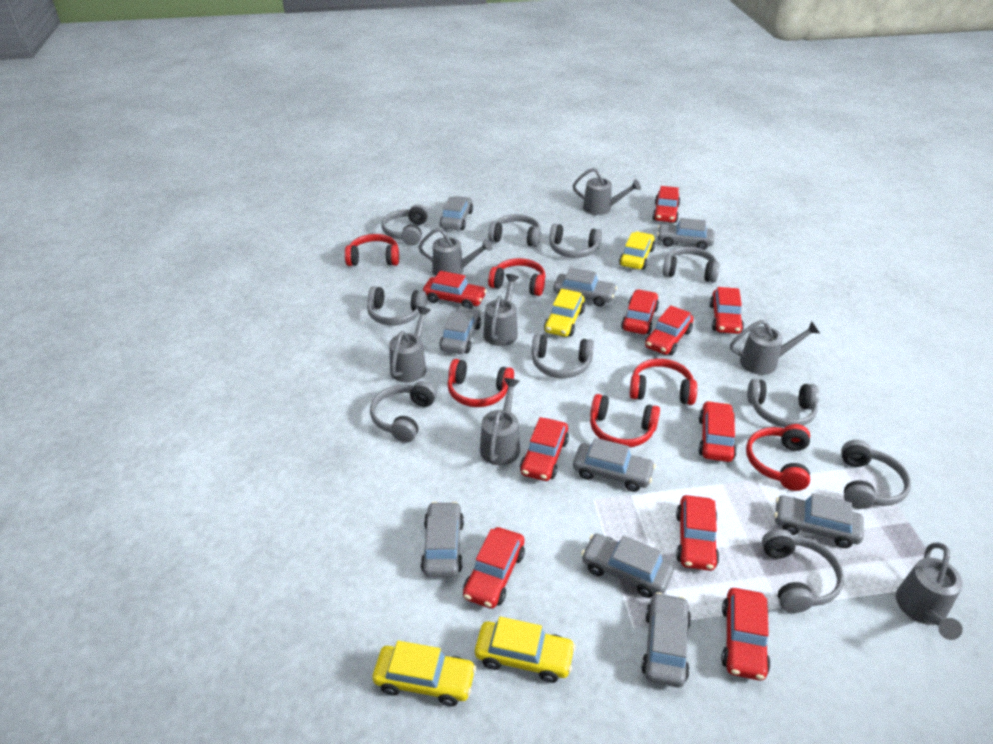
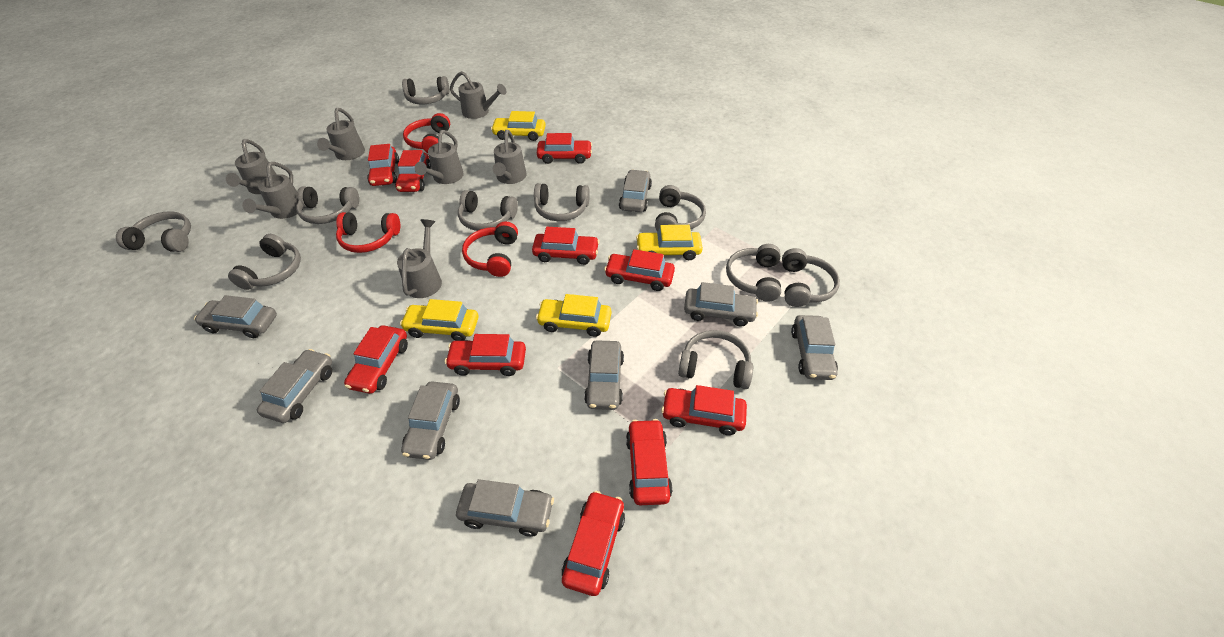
grey car: [421,501,464,577] [439,307,481,354] [440,196,473,230] [553,267,617,307] [573,438,656,492] [581,533,674,598] [641,592,691,688] [657,218,714,250] [774,493,864,548] = 9 -> [194,295,277,338] [257,349,332,423] [401,382,460,460] [456,479,554,537] [584,340,624,410] [619,169,652,212] [684,282,758,327] [791,315,838,380] = 8
red headphones: [345,234,399,266] [447,359,514,407] [488,258,546,296] [590,394,660,447] [630,359,697,405] [746,424,810,491] = 6 -> [336,212,400,253] [403,113,450,153] [462,221,518,277] = 3

